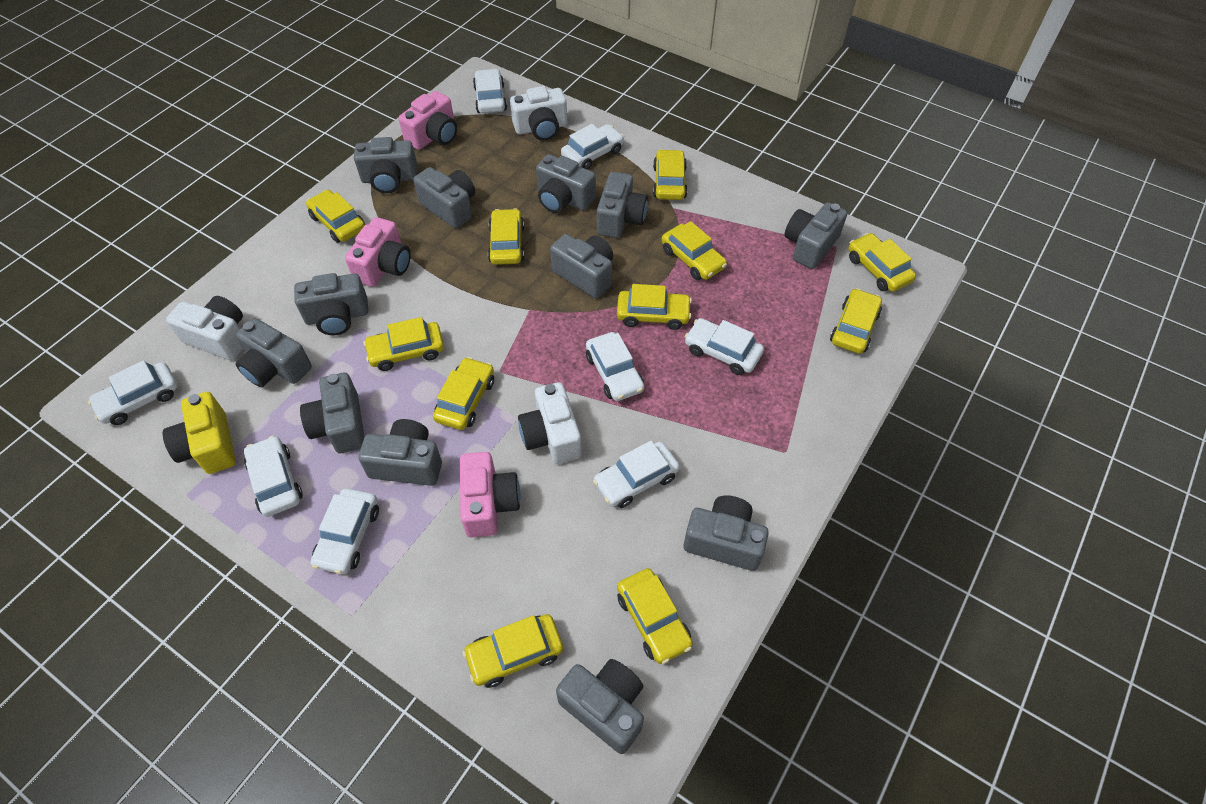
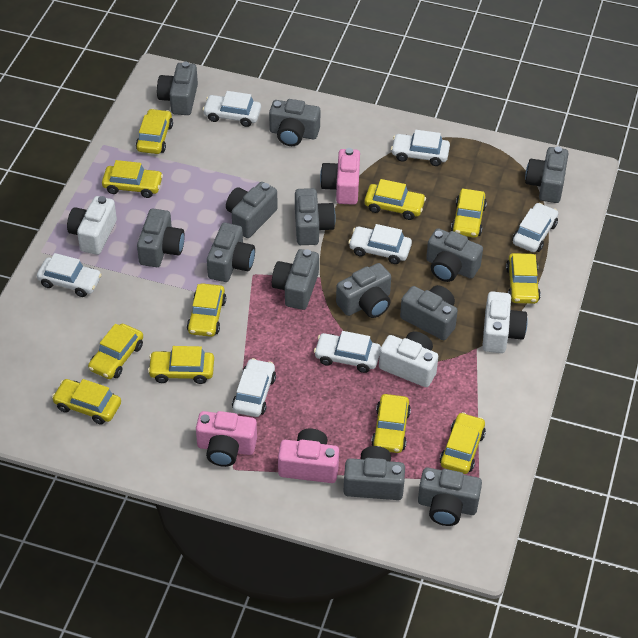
grey camera: [236,318,312,387] [294,273,368,336] [300,372,364,453] [354,137,417,193] [358,419,442,486] [413,167,475,228] [536,154,596,213] [550,234,613,298] [556,659,644,754] [597,172,648,238] [683,495,769,571] [785,202,847,269] = 12 -> [137,209,185,267] [157,62,198,115] [207,223,255,282] [226,182,278,238] [269,99,320,146] [272,249,319,310] [295,188,336,245] [336,263,391,318] [343,446,405,500] [400,285,458,340] [418,468,482,526] [426,229,483,282] [525,146,569,203] = 13
white car: [88,360,178,425] [244,436,303,517] [311,488,379,574] [473,69,507,113] [561,124,624,170] [586,332,644,401] [593,441,680,508] [685,318,764,375] = 8 -> [37,253,102,297] [202,91,261,127] [232,358,276,417] [314,331,381,373] [348,224,412,264] [391,130,450,166] [513,203,558,252] = 7
yellow camera: [163,392,236,474] = 1 -> none = 0

